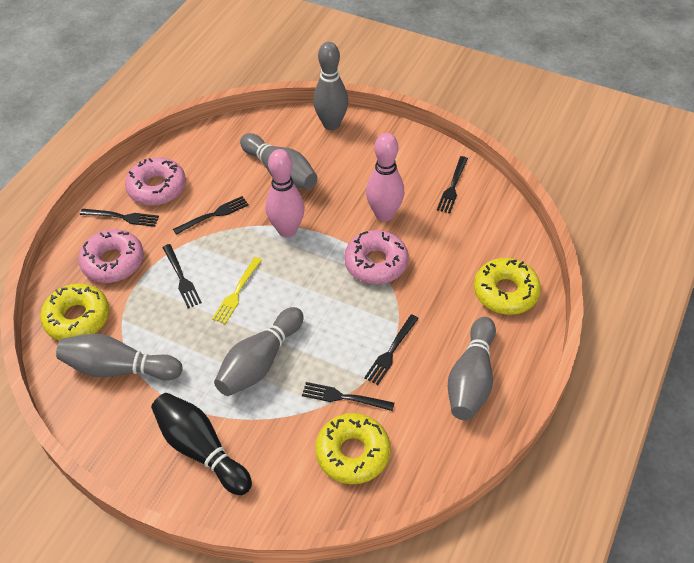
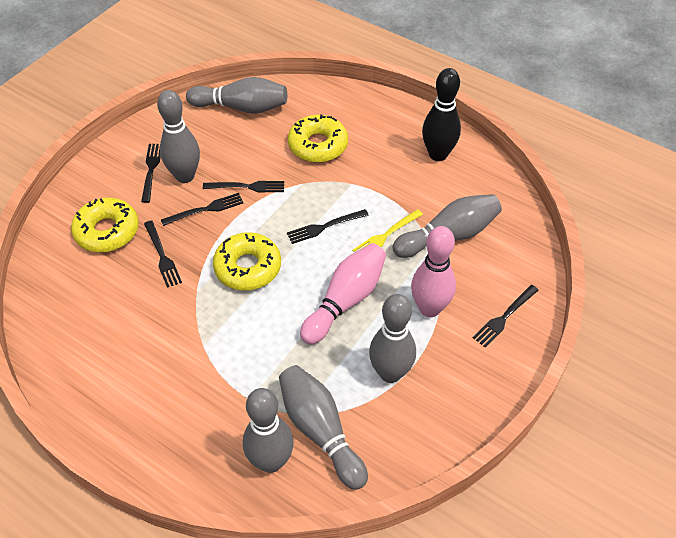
grey bowling pin: [56,334,183,380] [214,307,304,396] [240,133,318,190] [313,42,348,130] [448,317,496,421] = 5 -> [157,90,200,183] [186,77,287,114] [243,388,294,473] [279,365,368,490] [369,294,416,383] [392,194,502,258] = 6
pink donut: [78,229,144,283] [125,157,186,206] [344,230,409,284] = 3 -> none = 0

